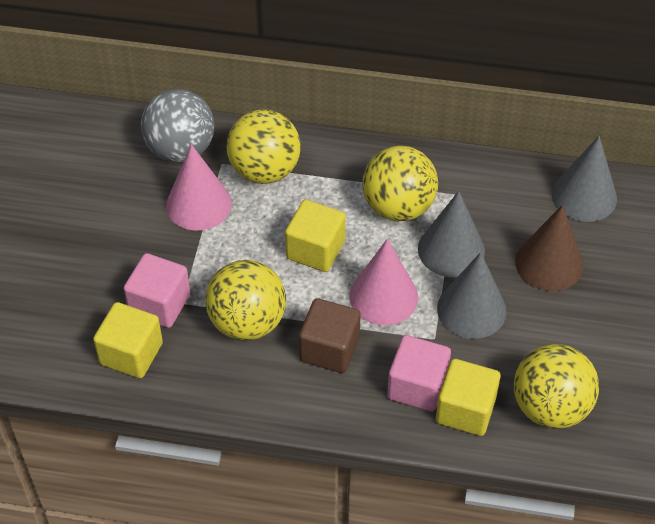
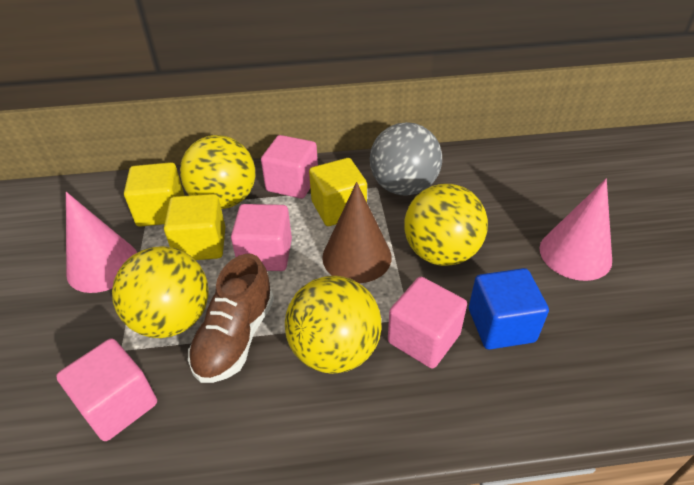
blue cube: none = 0 -> [469,268,549,349] = 1
brown cube: [299,298,361,373] = 1 -> none = 0
brown shoe: none = 0 -> [188,254,274,383] = 1
grey cone: [418,191,485,277] [437,252,507,339] [552,136,617,222] = 3 -> none = 0
pink cube: [124,253,190,328] [387,335,451,412] = 2 -> [56,338,157,441] [231,204,292,271] [261,135,318,199] [388,277,467,368] = 4

